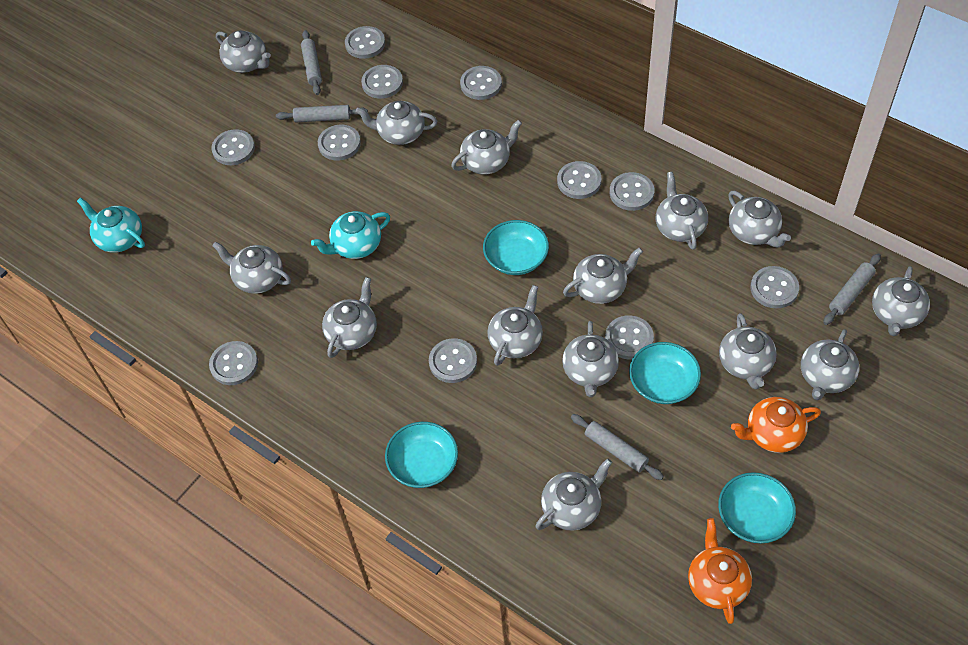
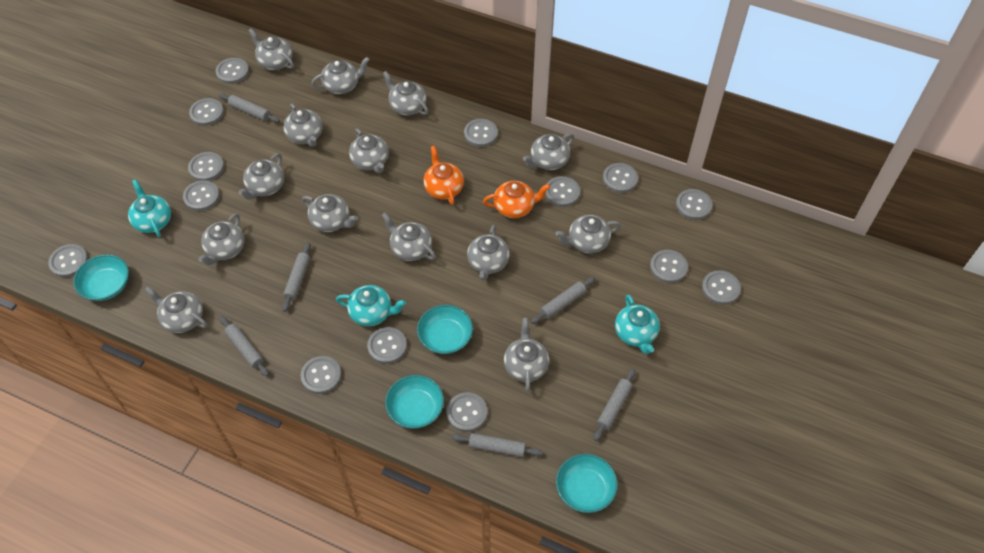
grey button: [209,341,258,385] [211,129,255,165] [318,125,361,161] [345,26,385,59] [361,65,403,99] [429,338,477,383] [460,66,502,100] [557,161,601,199] [605,315,654,359] [610,172,654,211] [750,266,799,308] = 11 -> [48,244,88,277] [183,180,220,211] [188,152,224,181] [189,98,224,126] [216,58,249,84] [300,356,341,394] [367,327,407,364] [447,392,487,432] [464,119,498,147] [545,176,580,207] [603,163,638,193] [650,250,688,283] [676,189,712,220] [702,270,741,305] = 14
grey rolling pin: [276,105,368,122] [301,30,322,95] [571,414,664,480] [823,253,881,325] = 4 -> [219,93,280,123] [220,316,269,377] [282,242,311,312] [452,433,543,457] [530,277,596,324] [593,368,636,441] = 6
turquoise teapot: [77,197,145,253] [311,211,390,259] = 2 -> [128,179,171,237] [336,285,406,326] [615,294,660,354] = 3

